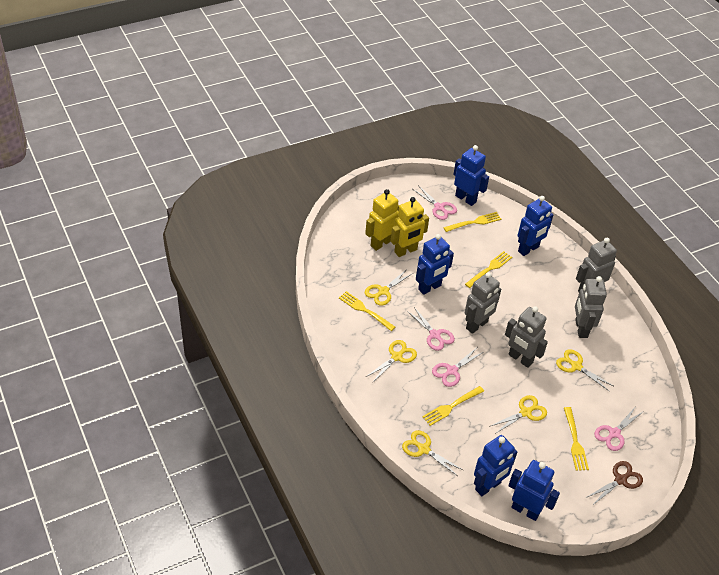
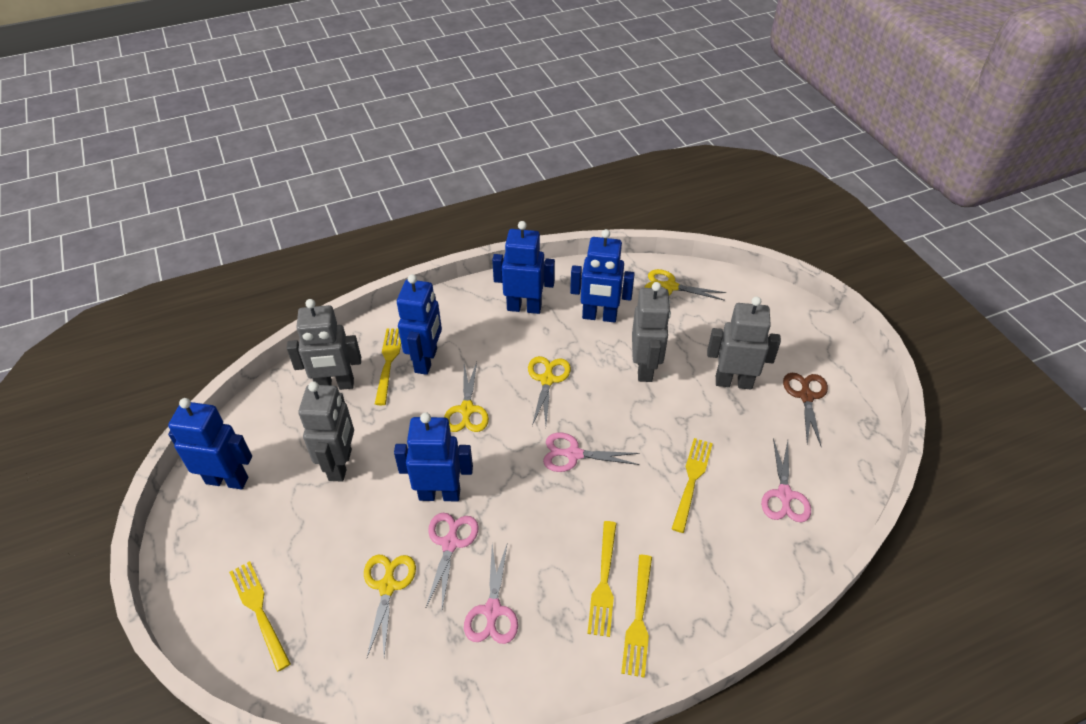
yellow robot: [365,189,400,251] [391,197,429,257] = 2 -> none = 0
yellow scissors: [365,269,413,306] [366,340,417,383] [402,430,463,476] [489,395,547,434] [556,349,613,392] = 5 -> [364,555,416,657] [444,362,489,432] [528,356,571,426] [644,269,727,301] = 4

